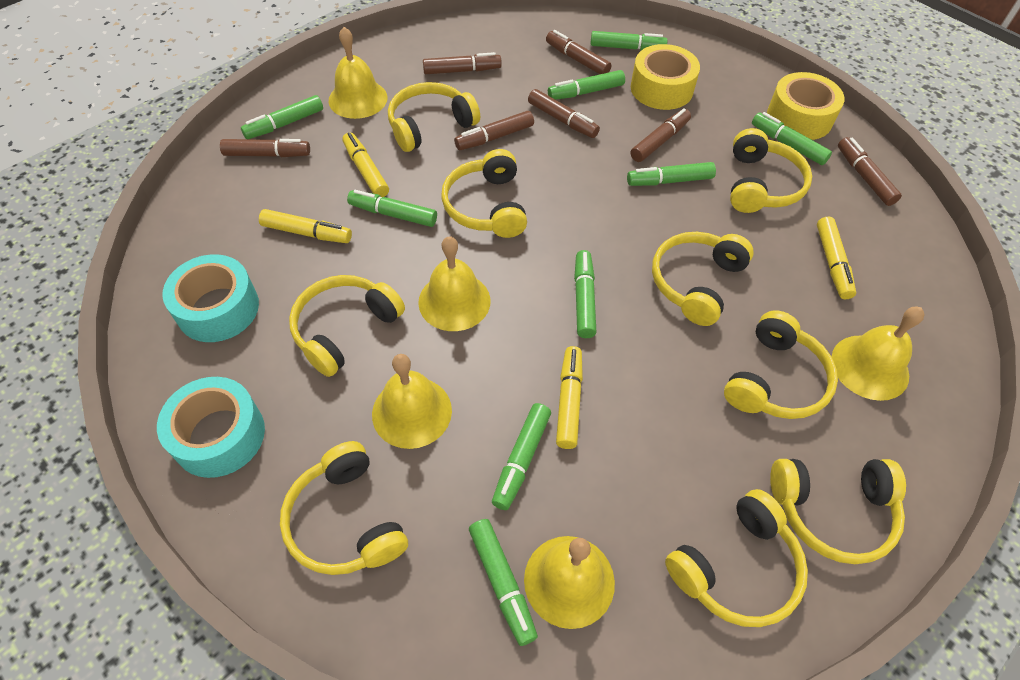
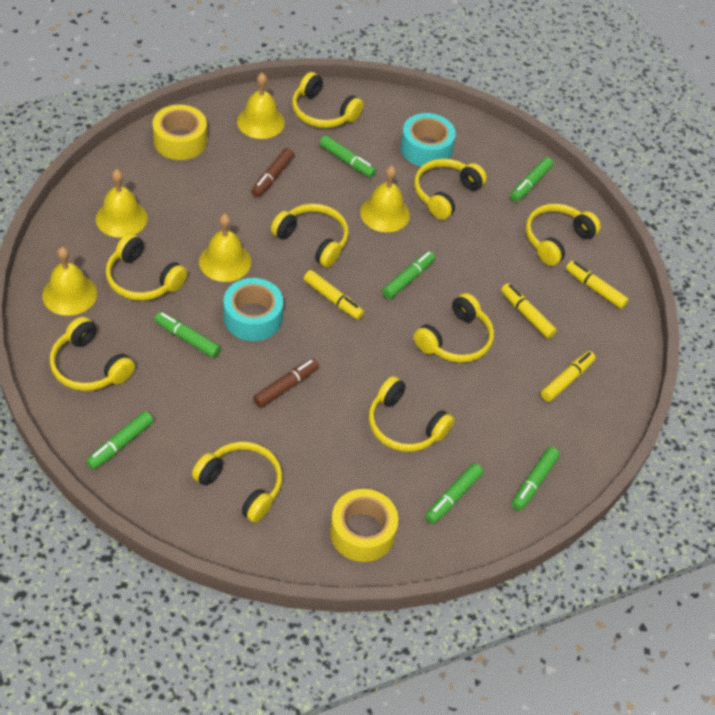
brown marker: [220,139,310,157] [423,52,502,74] [454,111,534,150] [528,89,600,138] [546,30,612,74] [631,108,691,162] [838,137,902,206] = 7 -> [251,148,294,197] [253,358,319,408] = 2
green marker: [241,95,323,139] [347,190,437,227] [469,519,538,646] [492,403,551,510] [548,70,625,100] [574,250,597,338] [590,31,667,50] [627,162,716,186] [752,112,832,165] = 9 -> [86,411,154,470] [154,312,221,358] [319,135,376,178] [382,251,435,299] [425,463,483,524] [510,157,554,202] [512,447,560,511] = 7

